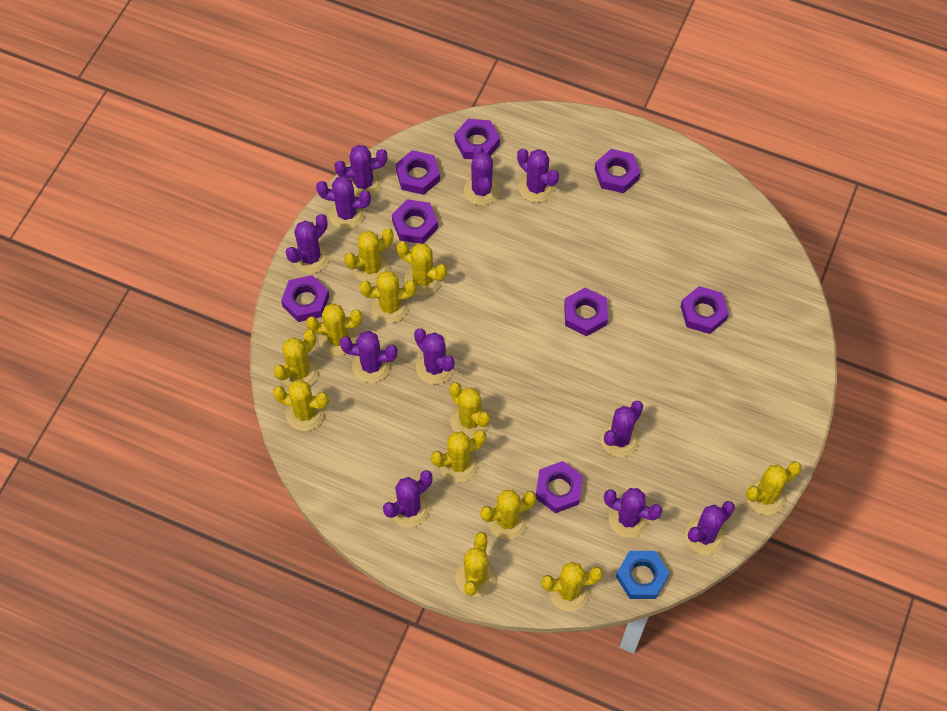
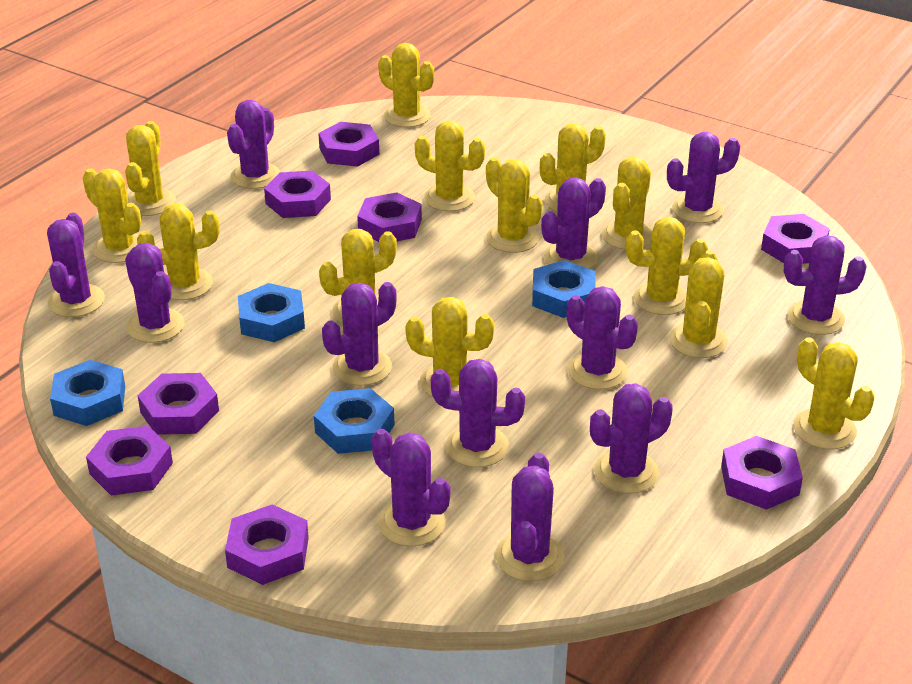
blue nut: [616,551,669,599] = 1 -> [50,360,125,426] [238,283,305,342] [314,388,394,454] [532,260,596,318] = 4
purple cactus: [286,214,329,274] [316,176,371,229] [334,145,388,197] [340,331,398,383] [383,470,432,527] [414,328,455,384] [464,146,500,205] [517,149,559,203] [600,401,643,457] [604,488,663,538] [685,501,735,555] = 11 -> [47,213,105,317] [125,243,184,343] [227,100,280,189] [322,282,396,386] [371,429,450,547] [431,359,525,467] [495,453,564,581] [541,177,606,269] [566,286,638,390] [590,383,673,494] [667,132,740,223] [784,235,867,335] = 12
yellow cactus: [273,380,329,431] [274,329,319,387] [306,303,362,356] [344,228,393,284] [360,271,416,323] [397,241,447,296] [431,430,486,482] [449,382,490,439] [455,532,496,597] [480,490,536,540] [541,562,603,611] [746,461,801,515] = 12 -> [82,168,141,263] [125,121,176,216] [137,203,219,300] [319,229,397,324] [378,43,434,127] [405,297,494,397] [415,121,485,211] [486,158,543,253] [540,123,606,211] [602,157,653,250] [626,217,708,315] [669,250,728,358] [793,337,875,449] = 13

